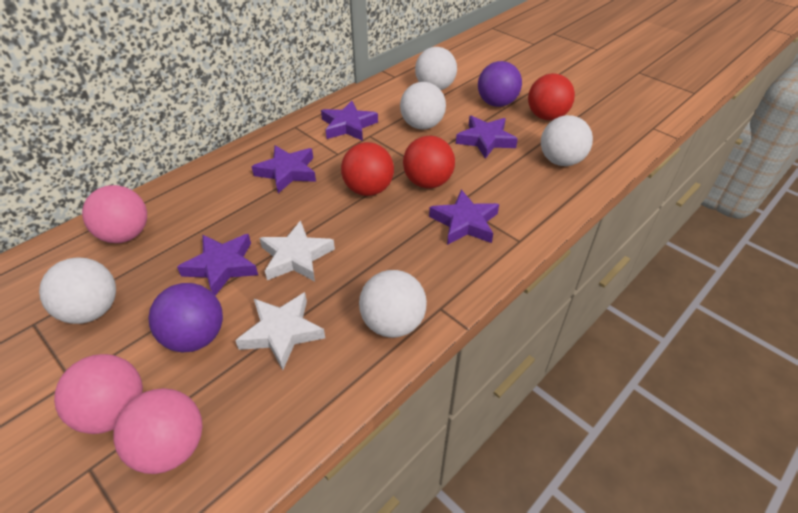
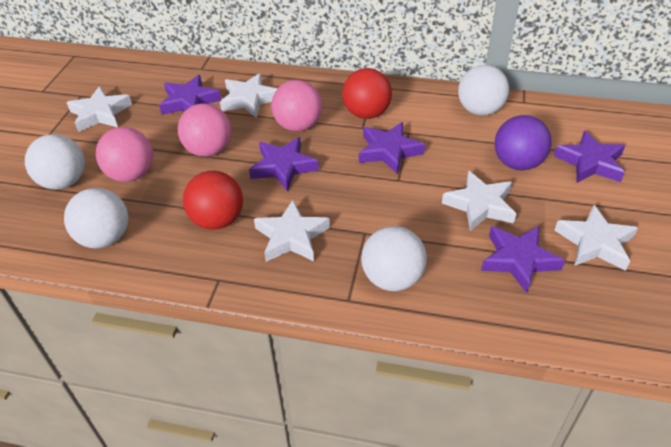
purple ball: [148,283,223,352] [478,61,522,107] = 2 -> [495,115,552,170] = 1
red ball: [341,142,394,196] [403,136,455,188] [528,73,575,120] = 3 -> [183,171,243,230] [342,68,392,119] = 2
white ball: [39,257,116,324] [359,270,427,338] [400,82,446,129] [415,47,457,90] [541,115,593,166] = 5 -> [25,134,85,189] [64,188,128,248] [361,226,427,291] [458,65,509,116] = 4
white star: [235,292,325,370] [259,221,335,281] = 2 -> [66,86,132,132] [220,73,277,118] [254,200,330,262] [442,171,516,231] [554,205,638,271] = 5

